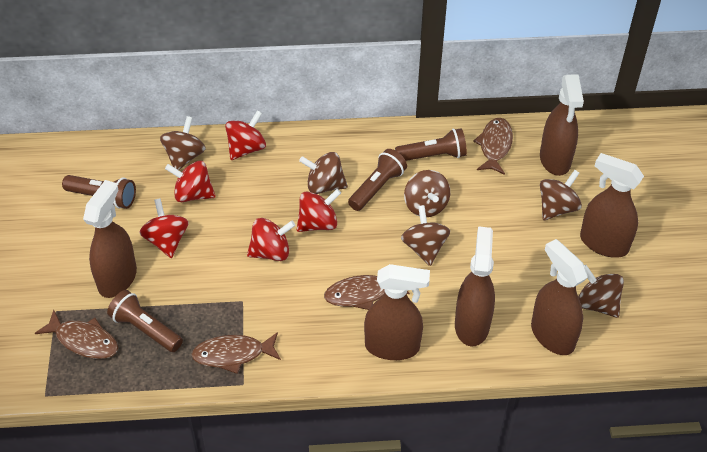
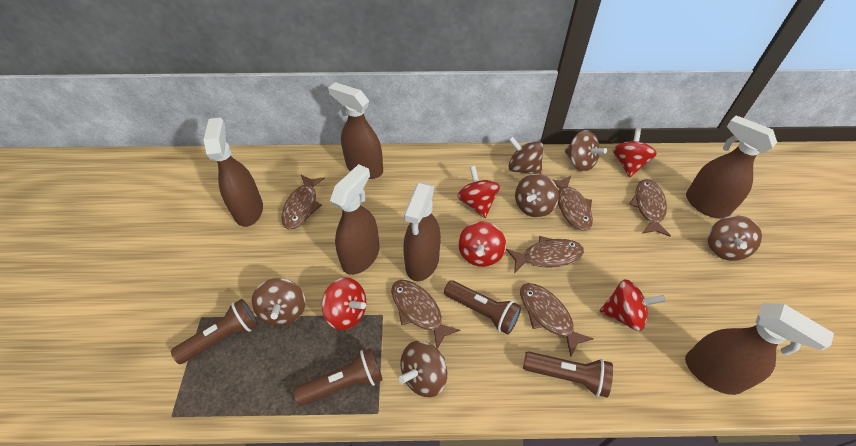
brown fish: [35,310,118,359] [191,332,281,374] [324,275,410,310] [473,118,513,175] = 4 -> [281,175,325,229] [391,280,460,349] [506,236,584,273] [520,283,594,357] [551,176,593,231] [629,179,671,237] = 6

